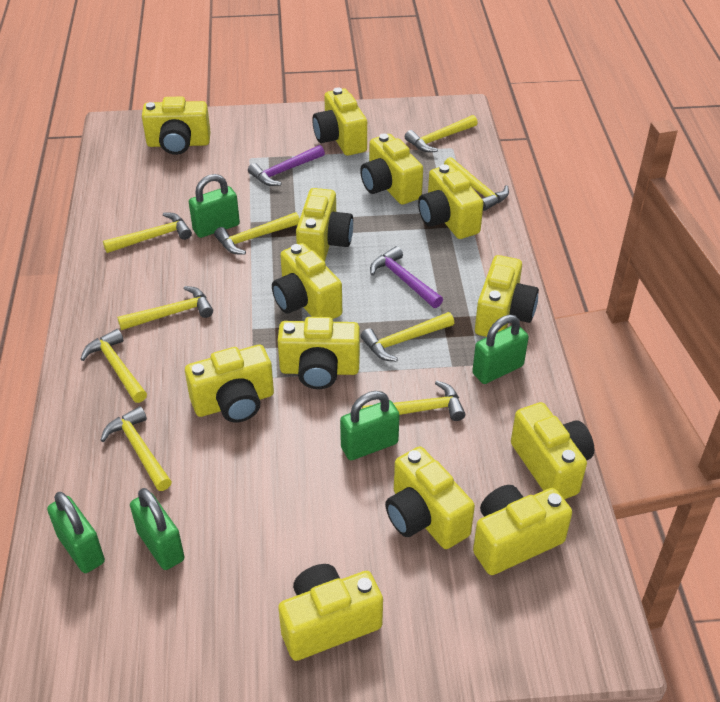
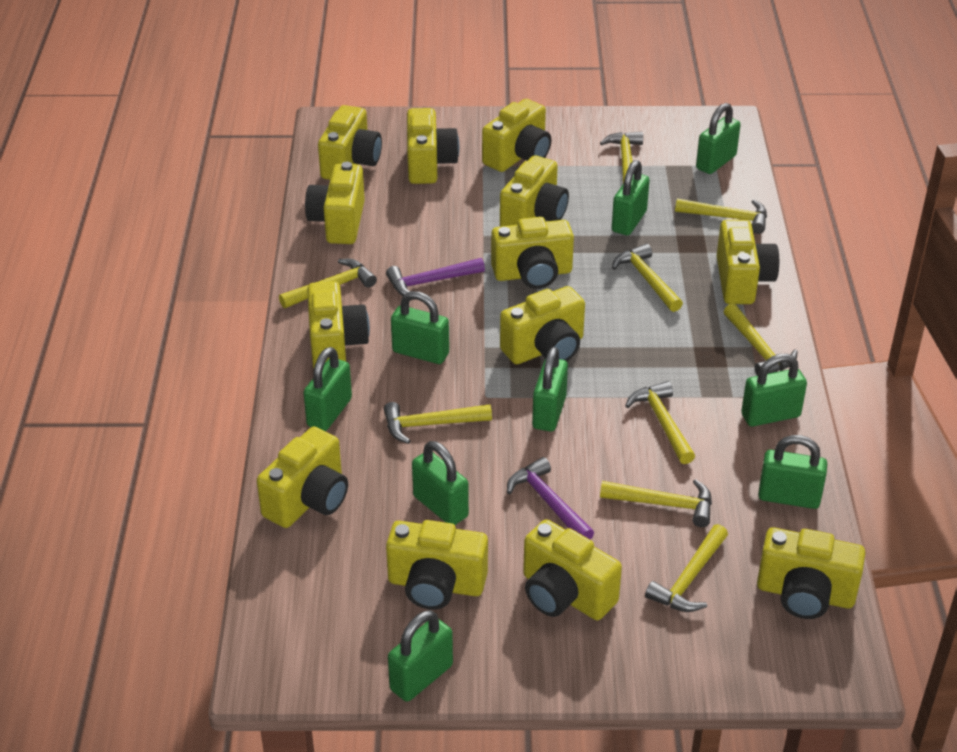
green padlock: [47,492,105,573] [130,488,185,570] [189,174,240,238] [340,391,400,460] [472,315,529,384] = 5 -> [303,347,352,431] [388,610,453,702] [391,291,449,364] [412,441,469,525] [532,347,568,432] [612,160,650,235] [696,103,740,174] [741,354,807,427] [758,435,827,509] = 9

